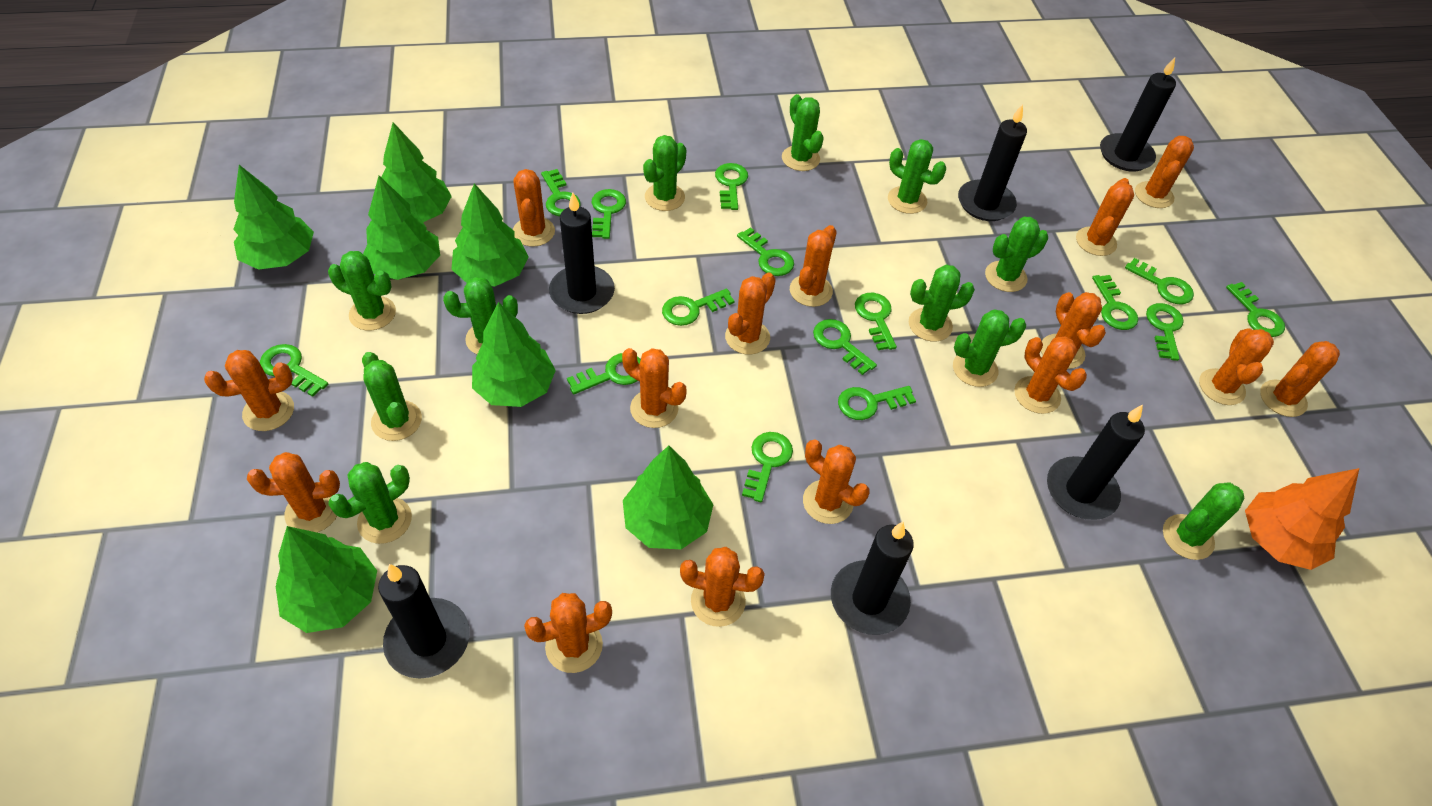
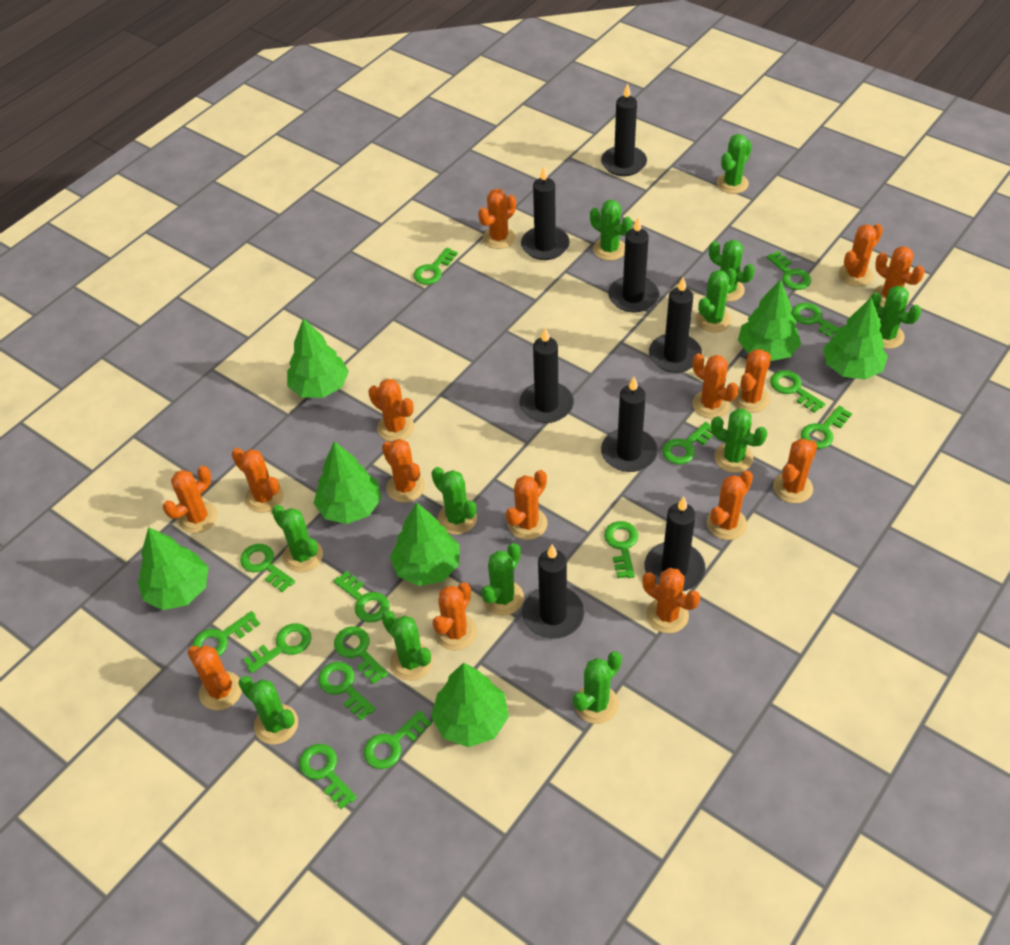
black candle: [378,564,470,679] [549,193,615,314] [831,522,914,635] [958,104,1027,221] [1047,404,1145,520] [1100,57,1176,171] = 6 -> [519,328,574,423] [521,166,570,260] [522,545,584,639] [601,83,647,176] [601,377,658,472] [608,217,659,312] [645,497,705,591] [649,277,702,373] = 8
green cactus: [328,251,396,331] [328,462,412,544] [362,352,422,441] [443,277,518,354] [643,135,687,211] [782,94,824,171] [888,139,946,214] [909,264,975,341] [953,309,1026,387] [985,217,1048,292] [1163,482,1244,560] = 11 -> [238,676,298,744] [272,505,323,572] [381,611,433,681] [431,467,477,535] [481,543,524,616] [573,651,622,724] [590,200,632,261] [696,268,736,332] [709,240,755,302] [711,408,767,473] [717,134,752,194] [870,286,921,349] = 12
orange tree: [1245,468,1359,570] = 1 -> none = 0

